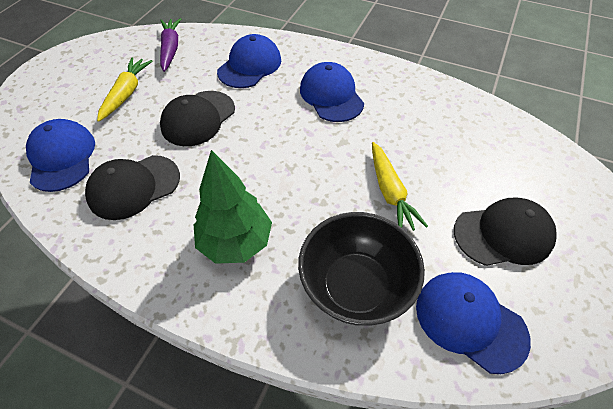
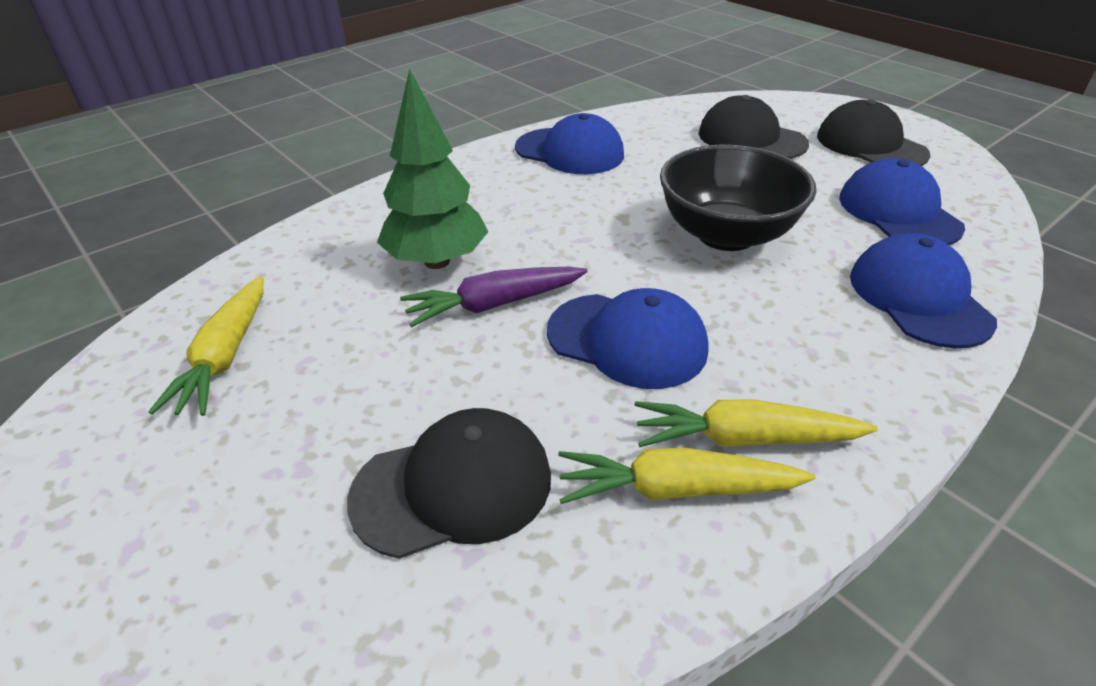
yellow carrot: [97,58,153,122] [372,142,428,231] = 2 -> [148,276,264,416] [558,448,816,504] [634,400,878,447] = 3

